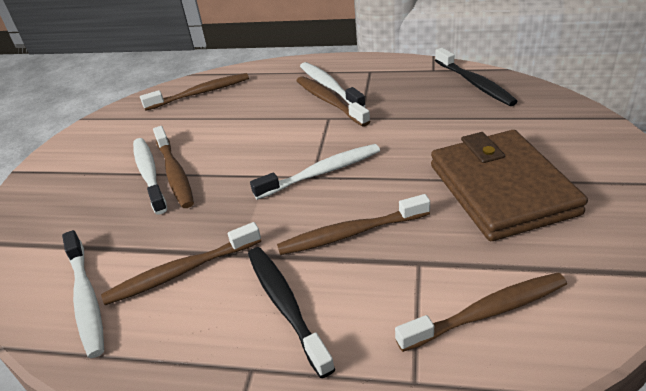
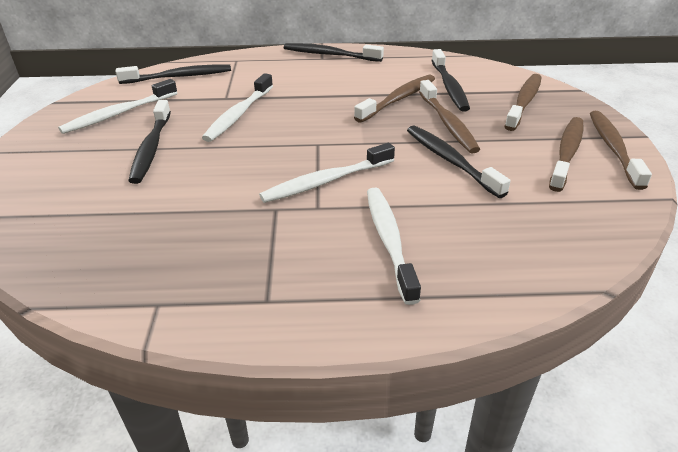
black toothbrush: [248,247,335,378] [435,48,518,106] = 2 -> [115,65,231,84] [128,100,171,184] [284,43,384,62] [407,125,510,198] [431,49,470,112] = 5
brown toothbrush: [101,222,261,305] [140,73,249,111] [153,126,194,208] [277,194,430,255] [297,76,370,126] [395,273,567,352] = 6 -> [354,75,435,123] [419,80,480,154] [504,74,542,131] [549,117,583,192] [590,111,652,190] = 5
brown wallet: [431,130,588,241] = 1 -> none = 0

